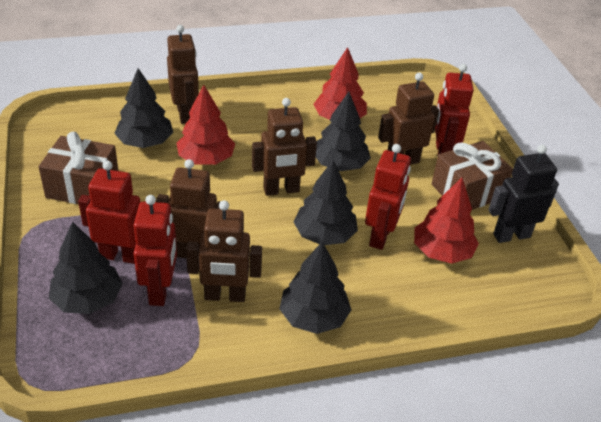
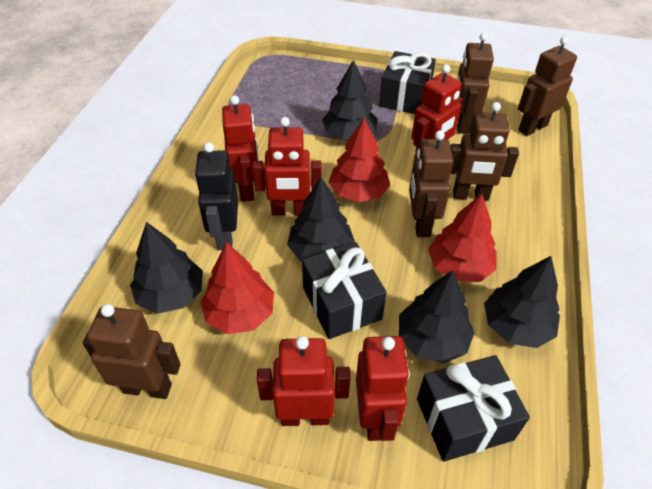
black gift: none = 0 -> [302,242,387,339] [379,51,436,114] [417,355,530,462] = 3
brown gift: [38,132,118,204] [432,141,513,210] = 2 -> none = 0
red robot: [78,160,140,264] [133,195,177,306] [365,144,411,250] [435,64,474,154] = 4 -> [222,95,259,202] [252,117,322,216] [257,336,351,426] [356,336,409,441] [411,64,463,160] = 5

